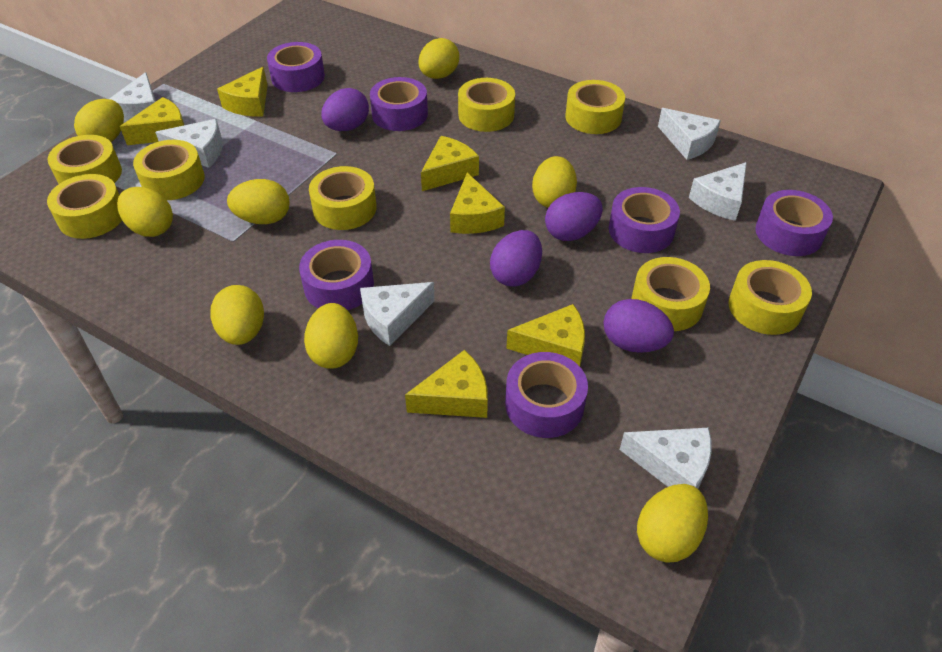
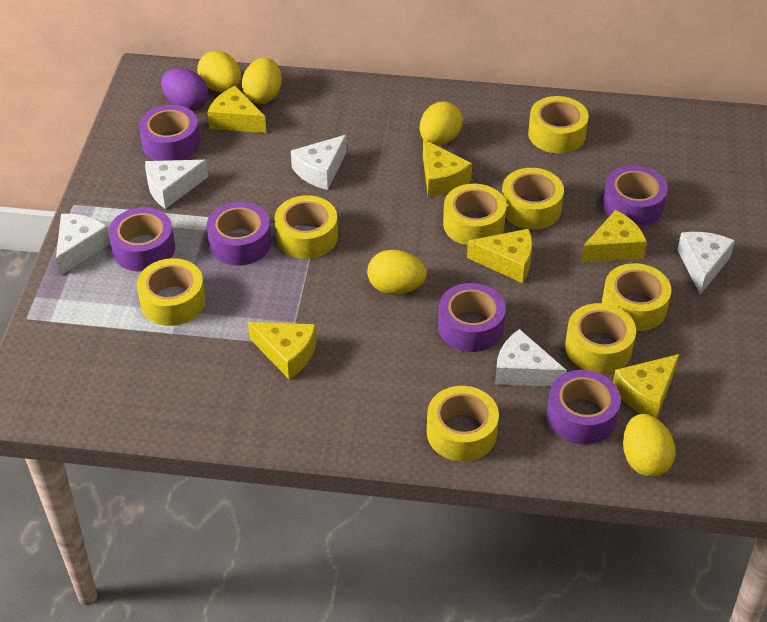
purple egg: [321,88,369,131] [490,230,542,287] [545,192,603,241] [603,299,674,353] = 4 -> [161,68,208,111] = 1
white cheese: [109,72,156,122] [155,119,223,168] [360,282,435,346] [620,428,712,489] [658,108,721,160] [689,162,747,221] = 6 -> [56,214,110,276] [145,160,208,209] [291,135,347,190] [495,329,567,386] [677,232,735,295] = 5
yellow egg: [74,99,124,142] [117,187,173,237] [210,285,264,345] [227,179,290,224] [304,303,358,369] [419,38,459,79] [532,156,577,208] [637,484,708,563] = 8 -> [197,51,241,92] [242,58,282,104] [367,250,427,295] [420,102,463,146] [623,414,676,477] = 5

